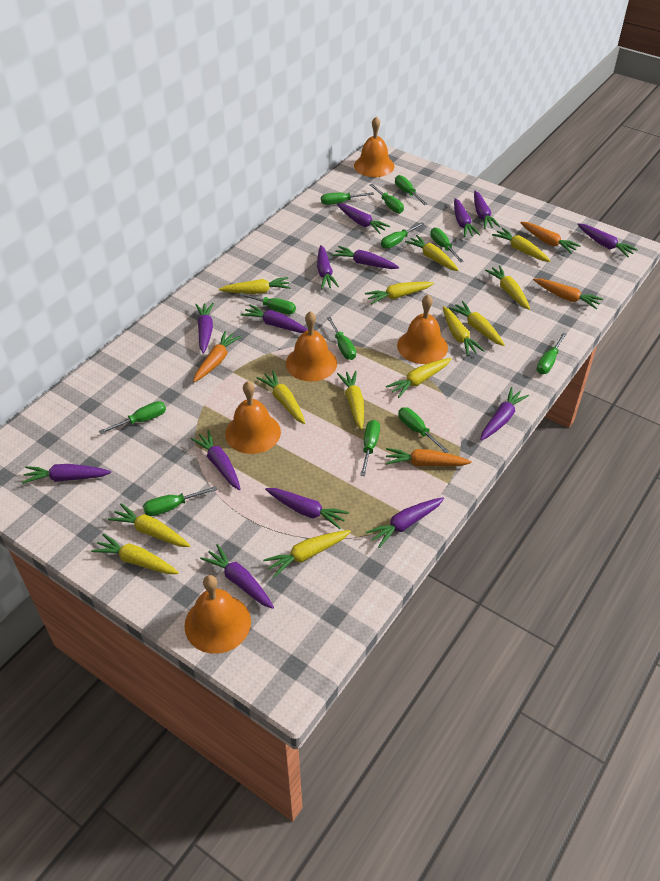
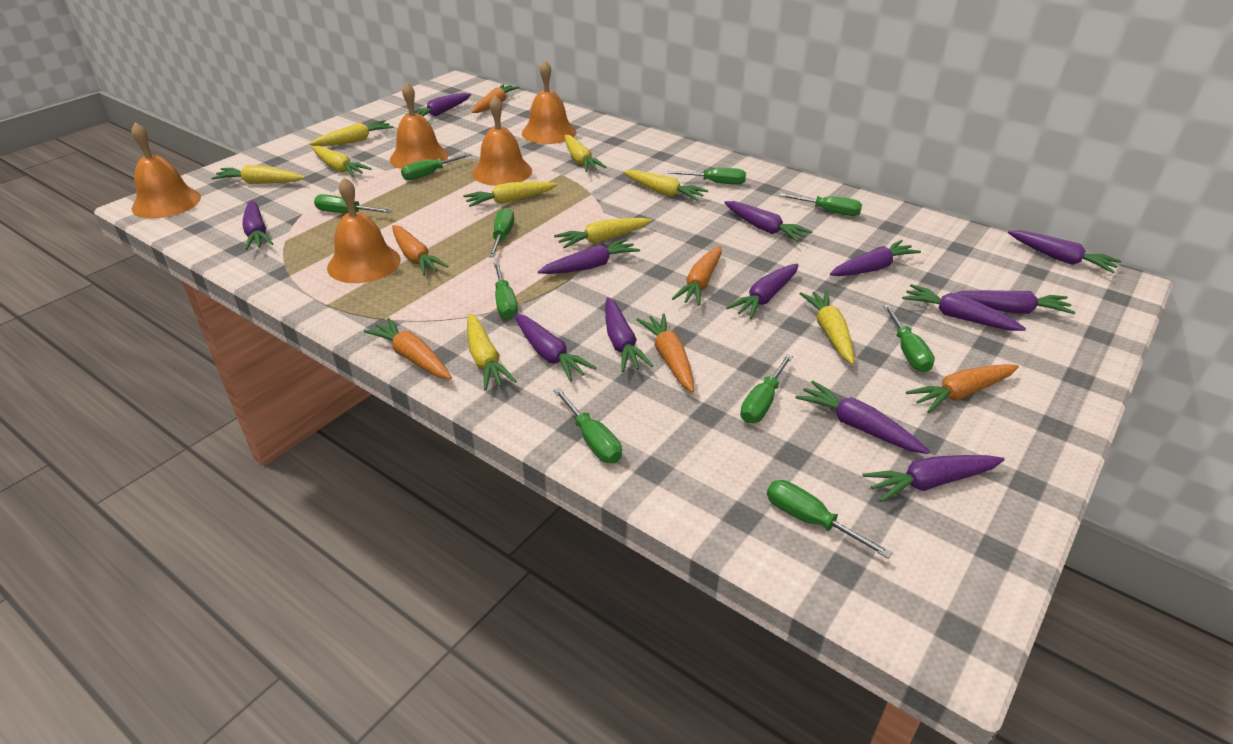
green screwdriver: [99,401,166,434] [143,486,218,516] [239,293,296,314] [321,192,374,205] [327,317,356,360] [360,420,380,476] [370,184,404,213] [381,222,424,249] [395,175,427,205] [398,407,449,453] [430,228,464,263] [537,333,567,374] = 12 -> [314,194,393,213] [401,153,471,180] [489,208,514,257] [493,262,518,320] [553,388,622,463] [668,168,746,185] [740,354,793,423] [767,480,893,559] [779,193,862,216] [883,305,935,372] = 10
orange carrot: [193,331,241,382] [385,448,472,466] [520,222,581,254] [533,278,603,309] = 4 -> [364,318,452,379] [392,225,449,275] [472,84,519,113] [636,313,694,392] [672,246,722,306] [906,364,1019,413] = 6
purple carrot: [22,464,111,484] [190,430,241,490] [195,303,214,354] [200,544,274,609] [241,304,308,333] [265,488,349,529] [317,245,339,289] [332,246,399,269] [337,203,390,234] [366,498,444,548] [454,198,480,237] [474,191,500,229] [480,387,529,441] [577,223,638,257] = 14 -> [242,200,273,250] [405,93,471,117] [514,313,596,382] [538,238,640,274] [605,297,653,372] [724,201,813,242] [726,264,799,319] [795,381,930,454] [830,240,921,276] [862,455,1005,502] [902,284,1026,331] [954,290,1075,314] [1008,230,1121,273] = 13
yellow carrot: [91,534,179,574] [108,503,190,547] [219,277,291,294] [257,370,305,424] [263,530,351,578] [337,371,364,430] [365,282,434,304] [386,358,451,398] [405,235,459,271] [443,306,485,356] [449,301,505,346] [485,265,530,310] [492,228,550,262] = 13 -> [211,165,305,184] [310,120,394,146] [312,146,372,177] [463,181,558,207] [467,313,517,390] [554,218,652,249] [565,135,607,172] [623,170,708,201] [800,290,854,364] = 9

